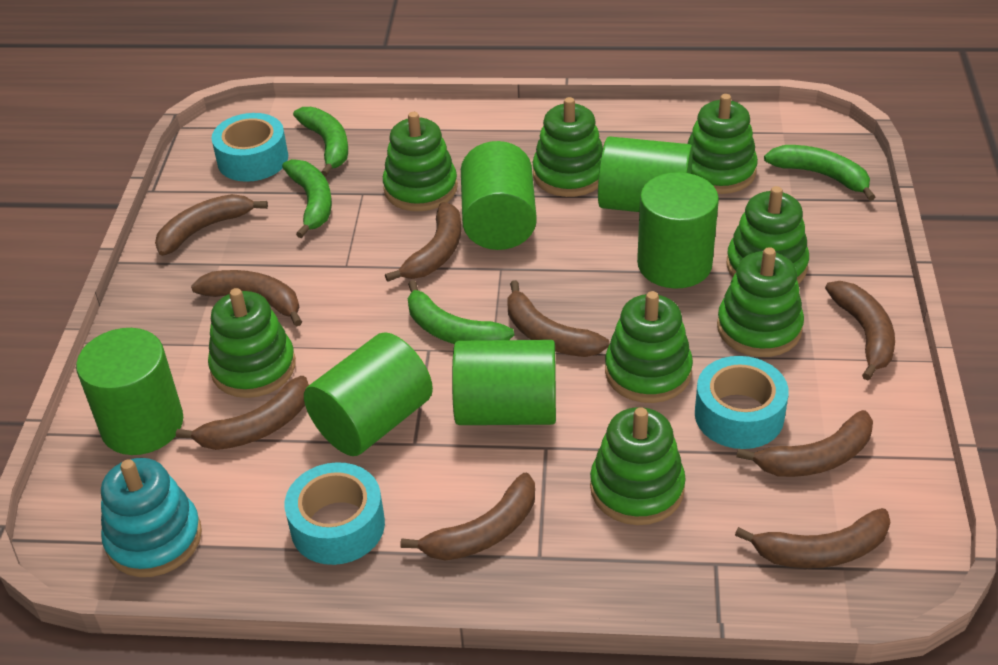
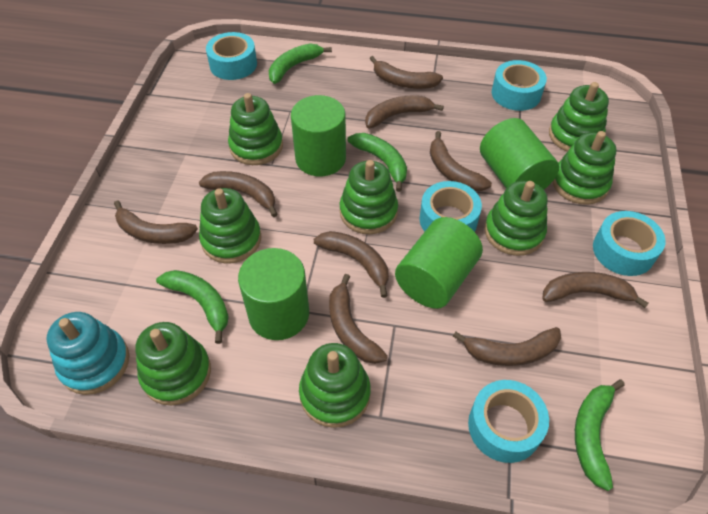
green cylinder: [76,328,183,455] [304,332,433,456] [452,340,556,425] [461,141,537,250] [598,136,693,212] [637,172,719,288] = 6 -> [238,248,309,340] [291,95,346,177] [395,217,483,309] [480,118,559,189] = 4
turquoise tape: [212,113,288,182] [285,462,385,565] [695,356,789,449] = 3 -> [206,32,257,80] [420,181,482,232] [468,380,549,463] [492,60,547,111] [593,211,666,276] = 5

